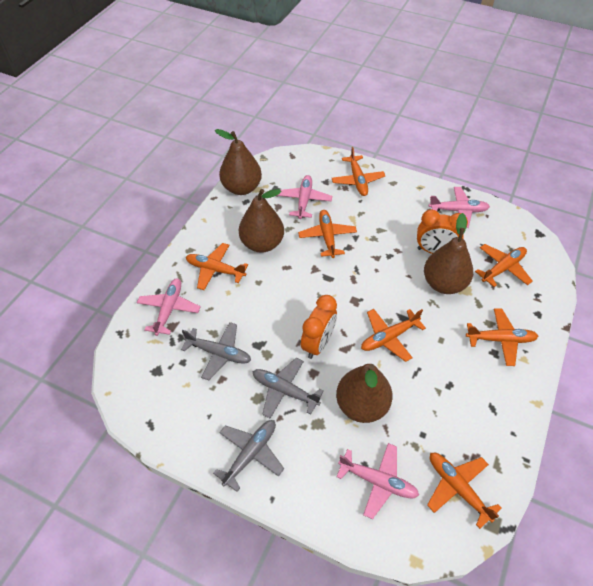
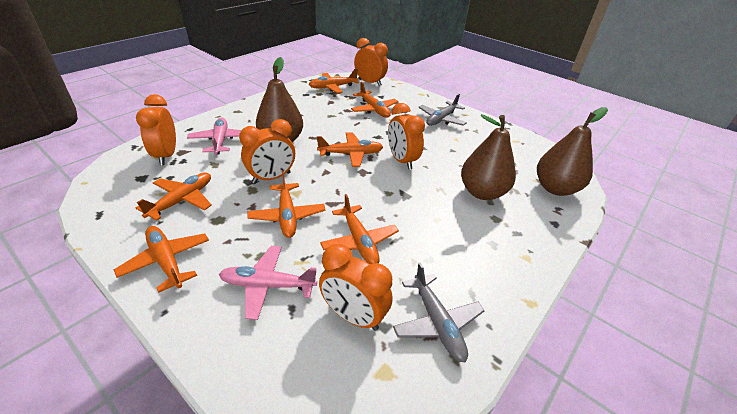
brown pear: [215,129,262,195] [239,189,284,253] [336,364,393,423] [424,213,473,294] = 4 -> [256,57,303,142] [461,114,516,200] [537,107,608,196] = 3
grey plane: [181,322,251,380] [213,420,284,492] [253,358,324,418] = 3 -> [393,262,484,362] [418,94,467,126] = 2
orange clock: [301,295,337,359] [417,209,468,254] = 2 -> [136,94,176,165] [239,119,295,184] [319,244,393,331] [354,38,388,86] [388,103,425,170] = 5
pink plane: [137,278,201,336] [277,175,332,219] [337,443,419,519] [429,187,490,228] = 4 -> [187,117,241,155] [219,246,317,320] = 2

